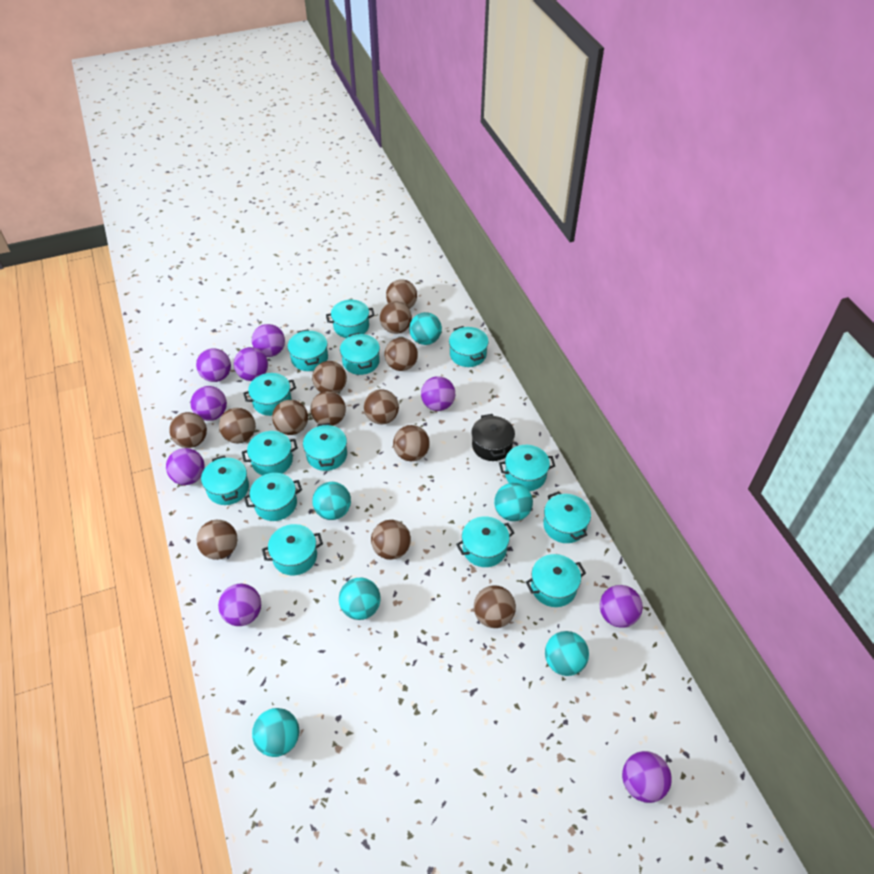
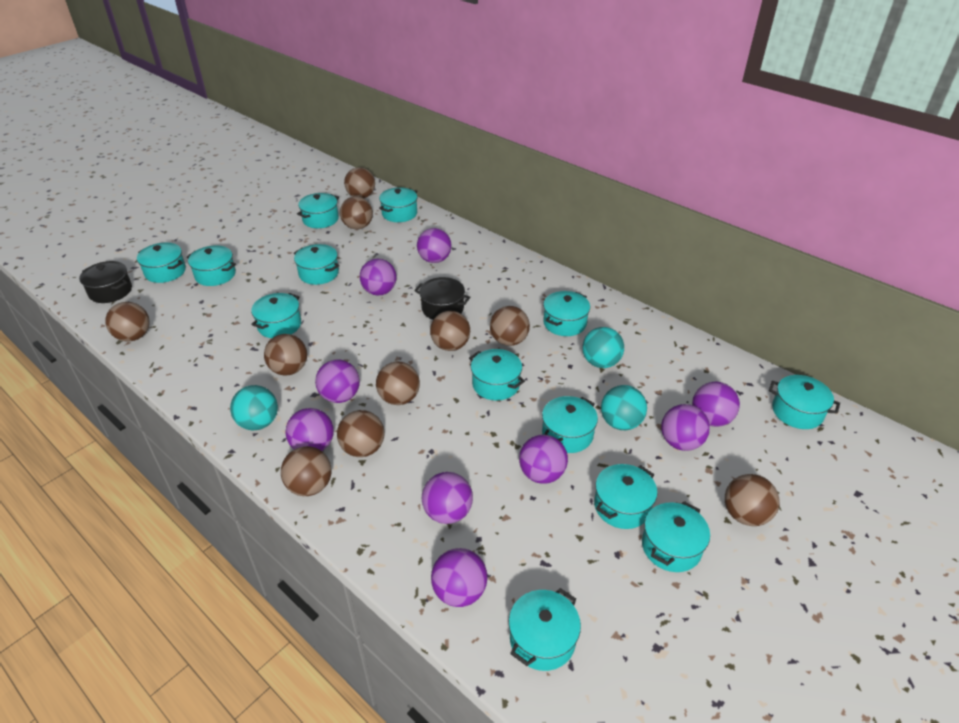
black pot: [471,414,515,461] = 1 -> [79,261,132,303] [414,277,470,320] = 2
brown ball: [169,412,207,448] [197,520,237,560] [219,408,256,443] [272,400,308,435] [310,391,346,426] [312,361,347,393] [364,389,399,424] [371,520,411,560] [380,301,412,334] [385,338,418,371] [386,279,417,309] [393,425,430,461] [474,586,516,628] = 13 -> [105,302,150,342] [264,334,307,376] [281,446,332,496] [337,410,385,457] [340,196,373,229] [344,167,375,198] [376,362,420,405] [430,311,470,351] [490,306,530,346] [725,474,779,526] = 10
turquoise ball: [252,708,299,757] [312,482,351,520] [339,578,381,620] [409,312,442,345] [494,483,533,521] [545,631,589,676] = 6 -> [230,385,278,431] [582,327,624,368] [601,385,647,430] = 3
turquoise pot: [201,456,249,505] [242,431,298,476] [243,373,296,416] [244,473,302,521] [262,524,323,576] [287,329,328,371] [303,423,347,471] [326,300,374,338] [340,333,380,375] [449,326,488,367] [456,516,514,567] [499,445,555,491] [526,554,586,607] [543,491,591,543] = 14 -> [137,243,186,283] [187,245,236,286] [251,293,301,338] [294,244,340,285] [297,193,339,228] [379,187,417,222] [469,349,525,401] [509,588,581,671] [542,396,598,453] [543,291,590,336] [594,464,657,529] [642,501,710,572] [769,375,840,429] = 13

